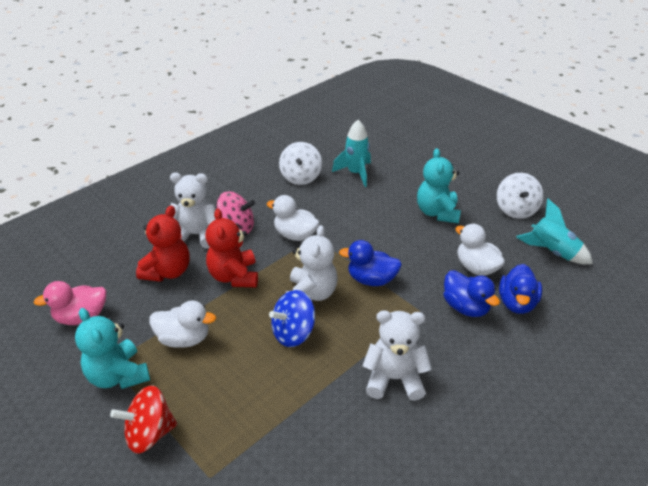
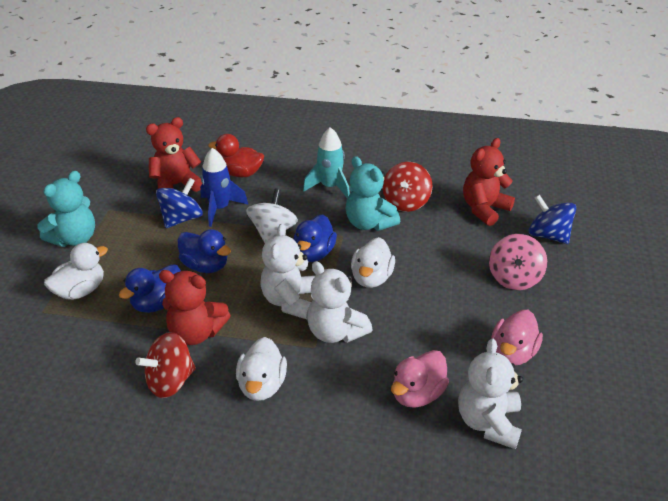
blue rocket: none = 0 -> [200,148,248,227] = 1
blue spinning top: [269,290,315,347] = 1 -> [156,178,203,228] [529,195,576,244] = 2
pink duck: [33,281,106,325] = 1 -> [391,350,449,408] [491,310,543,365] = 2
red duck: none = 0 -> [208,134,264,177] = 1
red spinning top: [110,385,177,454] = 1 -> [135,332,196,398] [383,162,433,212] = 2
red teddy bear: [136,206,190,282] [205,209,258,287] = 2 -> [146,117,202,192] [159,270,231,345] [463,138,515,226] = 3
turquoise rocket: [332,120,371,187] [516,199,593,264] = 2 -> [303,127,350,198] = 1
white spinning top: [279,142,322,185] [497,173,544,219] = 2 -> [246,188,298,243] = 1

